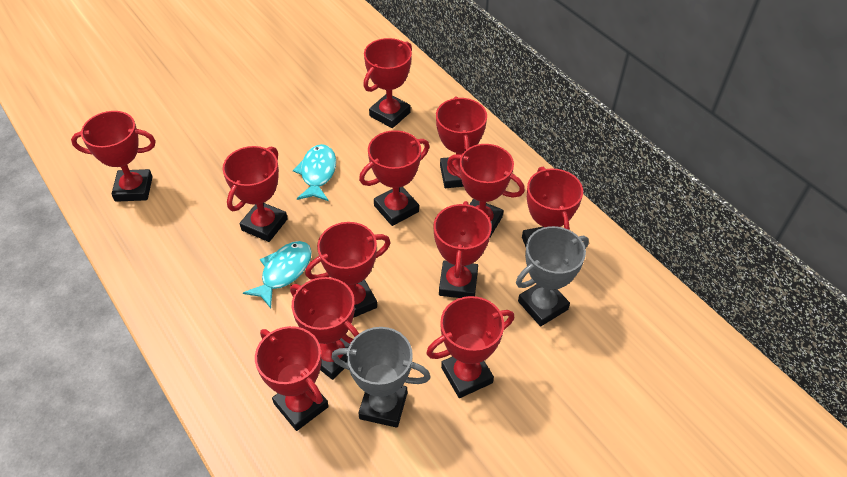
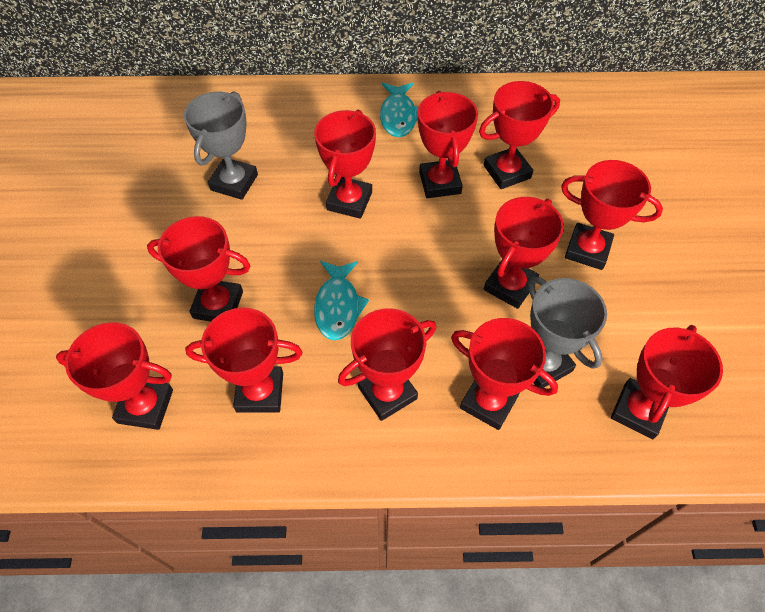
red trophy: [71,111,156,202] [222,146,288,242] [255,326,329,431] [290,277,359,380] [305,222,391,318] [359,130,429,226] [363,38,412,128] [426,296,514,398] [434,201,492,298] [436,96,487,188] [447,144,525,237] [522,167,583,247] = 12 -> [56,322,173,430] [147,216,250,322] [185,308,303,413] [314,110,376,219] [338,308,436,421] [418,91,478,198] [451,318,558,430] [479,81,560,189] [484,197,564,309] [561,160,663,270] [611,325,723,439] = 11

